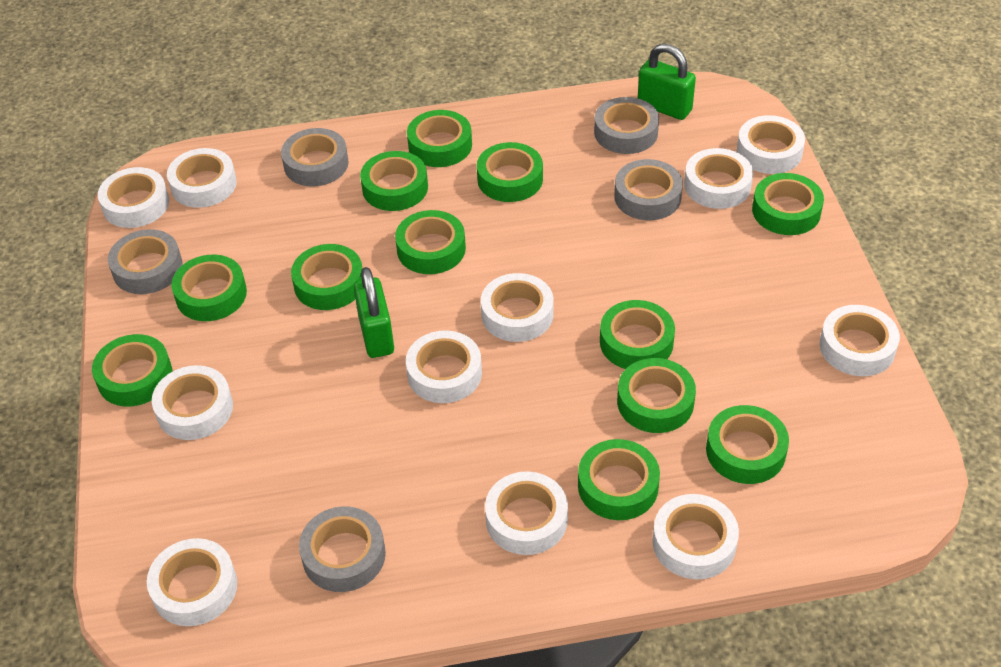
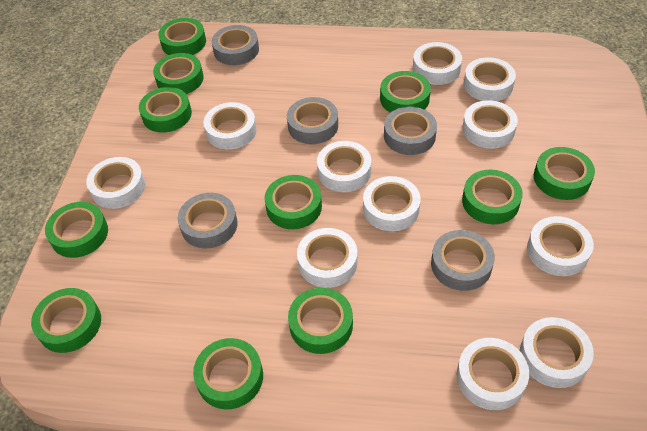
green padlock: [354,267,394,358] [638,44,696,120] = 2 -> none = 0
green tape: [92,334,172,406] [171,255,247,321] [291,244,363,310] [360,151,428,211] [395,210,466,274] [407,110,472,167] [477,142,543,202] [578,439,660,520] [600,300,675,369] [617,358,696,433] [706,405,789,484] [752,173,824,235] = 12 -> [31,288,101,353] [45,202,108,258] [139,87,192,133] [153,53,204,94] [158,18,206,55] [193,338,263,409] [265,175,322,229] [288,288,353,354] [380,71,431,113] [462,170,523,224] [534,147,595,200] = 11

